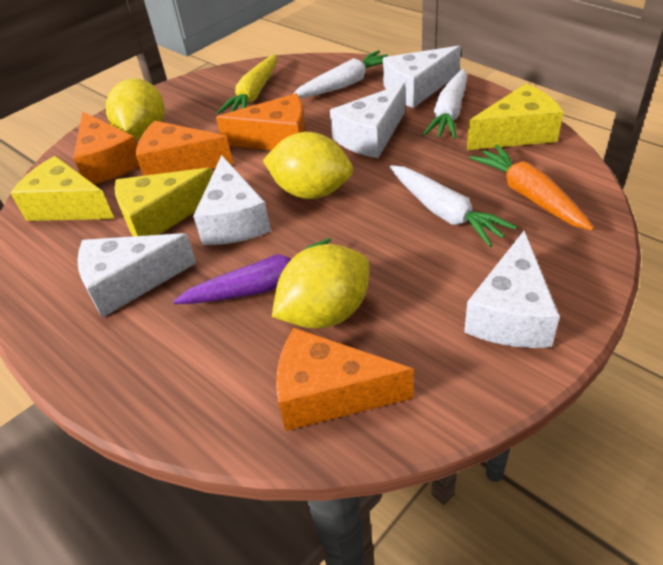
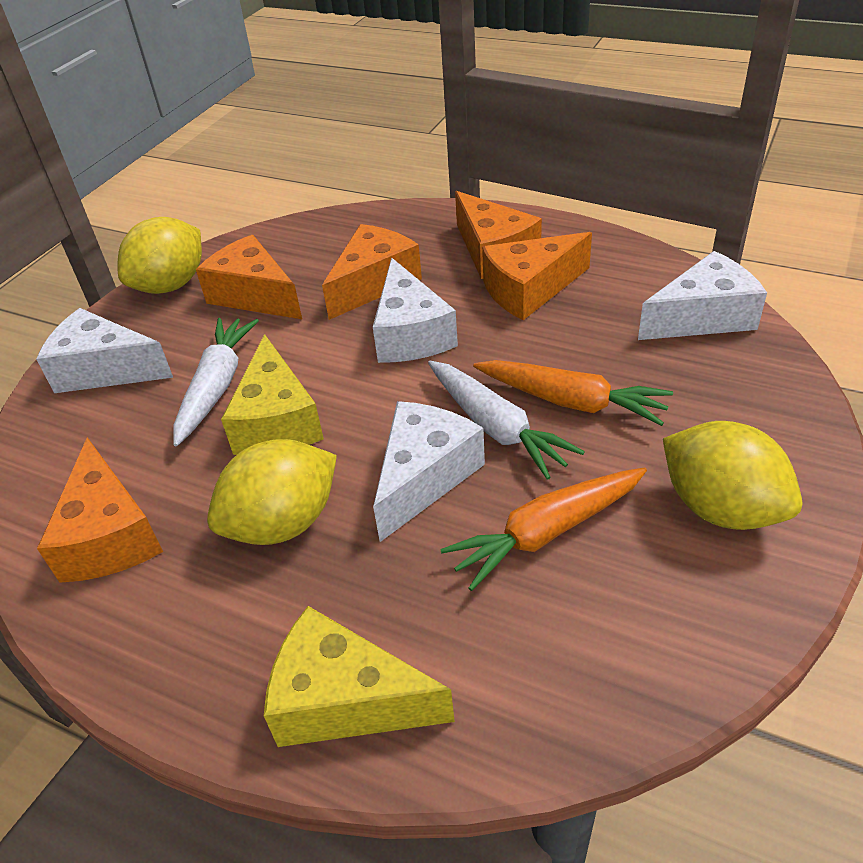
orange carrot: [470,145,594,231] = 1 -> [440,468,647,591] [473,360,673,426] = 2
orange cheese: [74,111,139,184] [136,121,234,176] [216,93,306,151] [276,328,414,431] = 4 -> [37,437,163,583] [196,235,302,319] [322,224,422,320] [455,191,542,279] [482,232,592,320] = 5
purple carrot: [173,238,331,304] = 1 -> none = 0
white carrot: [293,50,388,98] [390,165,517,247] [422,68,467,139] = 3 -> [173,318,259,446] [428,361,585,480] = 2
white cheese: [77,233,196,318] [193,155,271,245] [330,83,405,158] [383,45,461,108] [464,231,560,348] = 5 -> [36,308,173,393] [373,258,458,363] [373,401,485,542] [638,251,767,340] = 4
yellow carrot: [217,54,277,114] = 1 -> none = 0
yellow cheese: [10,156,114,221] [115,167,213,236] [467,84,563,150] = 3 -> [221,334,324,455] [264,606,455,747] = 2

